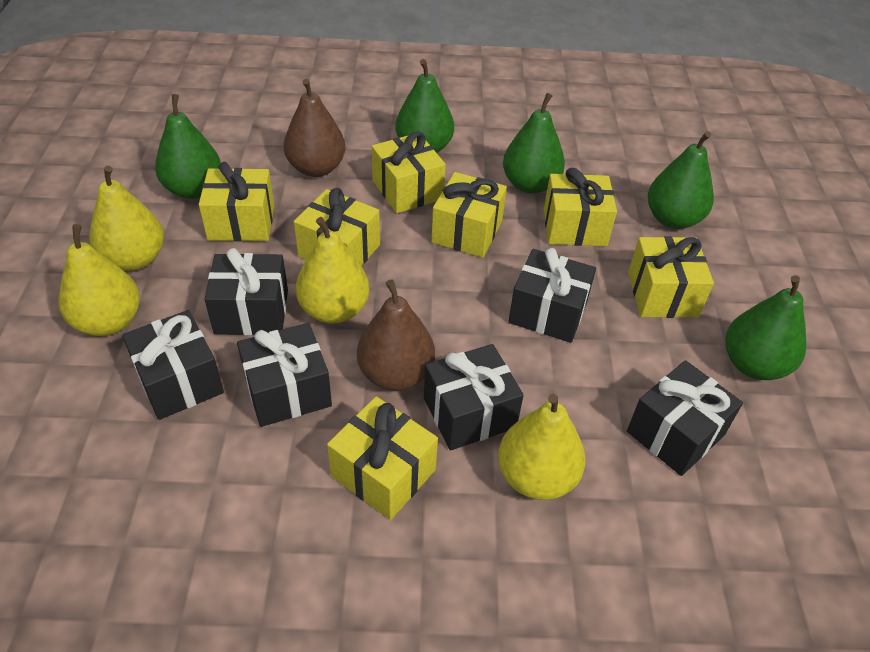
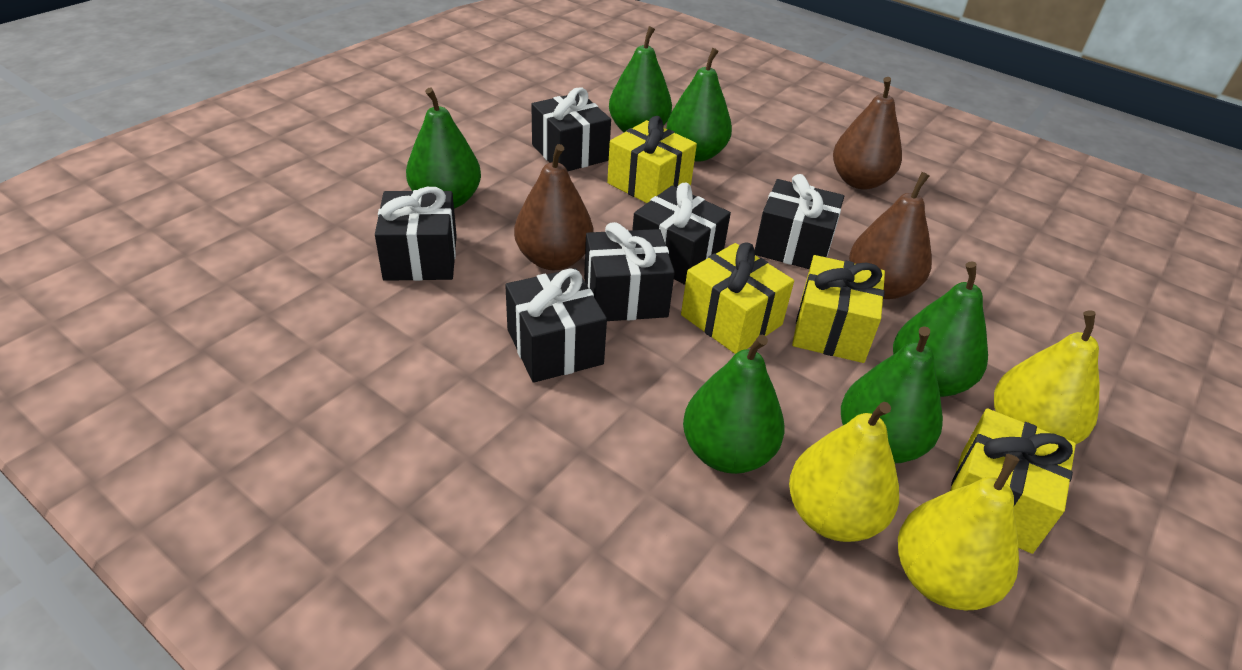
brown pear: [284,79,345,177] [357,280,435,391] = 2 -> [514,144,593,270] [833,77,902,190] [849,172,932,299] = 3
green pear: [155,94,221,199] [395,59,454,153] [503,93,565,193] [648,131,714,229] [725,275,806,380] = 5 -> [406,87,481,209] [609,26,672,132] [666,48,732,162] [683,335,784,474] [841,326,943,463] [893,261,988,397] = 6
yellow gift: [199,162,274,241] [294,188,380,266] [327,396,438,520] [372,131,446,213] [431,172,507,258] [544,168,617,246] [628,236,714,318] = 7 -> [607,116,697,203] [681,243,794,354] [792,255,885,363] [950,408,1076,554] = 4
yellow pear: [59,224,140,336] [89,166,164,271] [296,217,369,324] [498,394,586,500] = 4 -> [789,402,899,542] [898,454,1019,610] [994,310,1100,444] = 3

